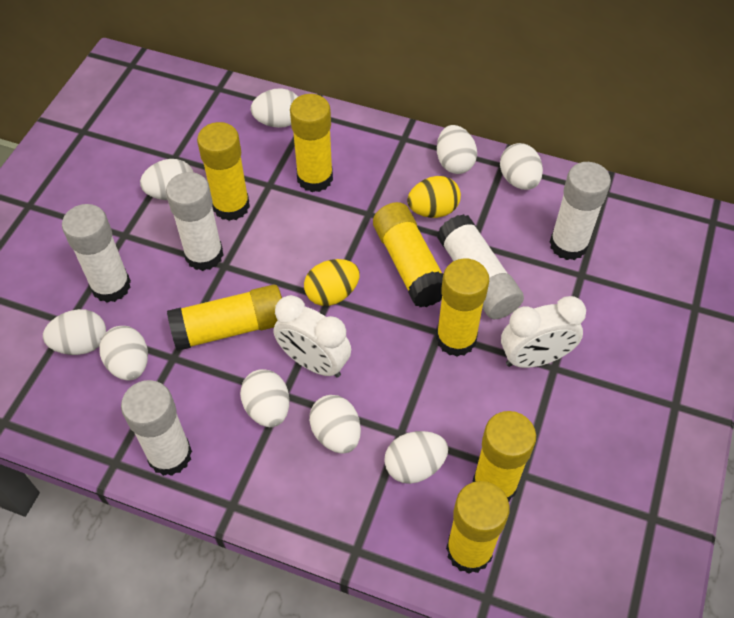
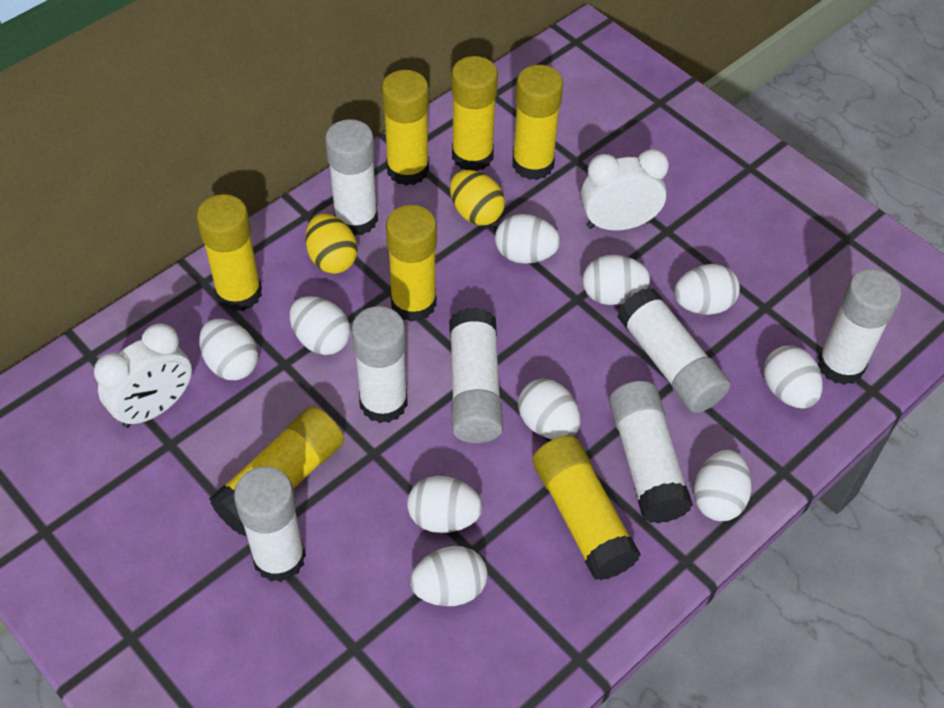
white egg: [43,309,106,355] [99,326,148,381] [140,159,193,200] [240,369,290,427] [251,88,298,128] [309,395,361,454] [384,431,448,484] [437,125,477,174] [500,143,543,190] = 9 -> [199,319,258,380] [290,296,350,355] [407,476,483,533] [410,546,488,606] [495,214,561,264] [518,379,580,439] [583,255,650,305] [674,264,740,315] [694,450,752,521] [764,346,823,408] = 10
white glue stick: [62,204,131,303] [121,380,192,476] [166,172,223,271] [437,214,524,319] [550,162,611,260] = 5 -> [234,466,306,582] [325,119,378,236] [351,306,408,423] [449,307,503,443] [609,381,693,523] [617,288,730,413] [818,269,902,385] = 7

